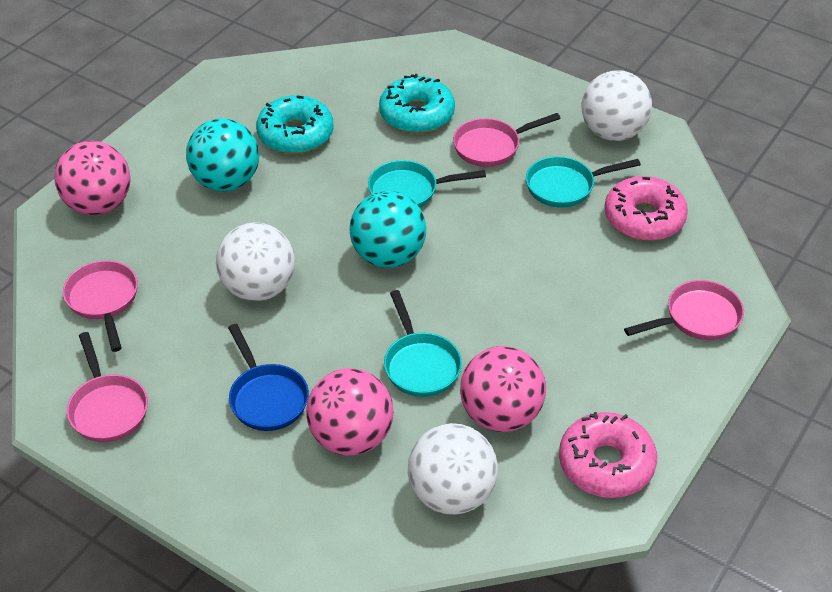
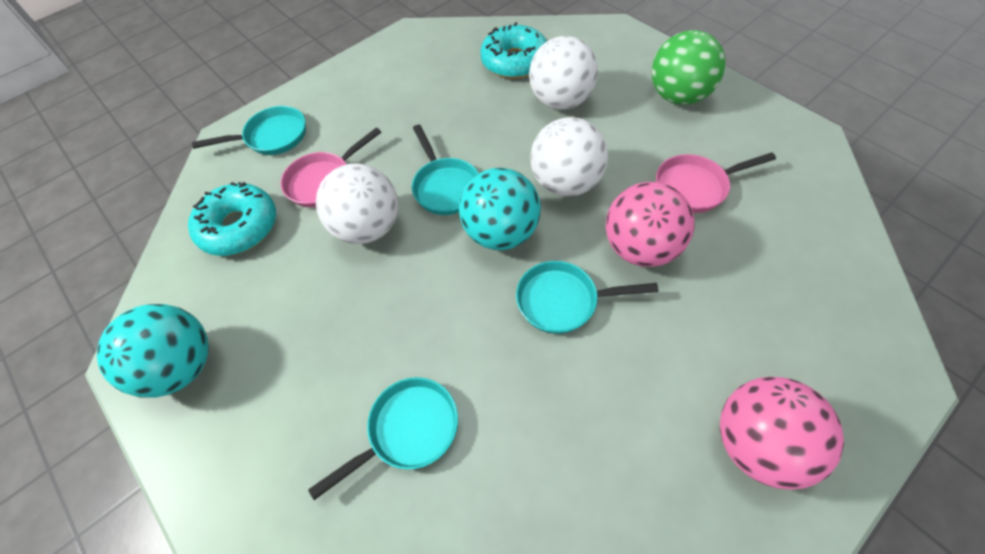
blue pan: [228,324,309,431] = 1 -> none = 0
green ball: none = 0 -> [652,30,726,105] = 1
pink ball: [54,141,131,215] [306,368,393,456] [460,346,546,432] = 3 -> [606,182,695,267] [720,377,844,490] = 2
pink donut: [559,412,657,498] [604,176,688,241] = 2 -> none = 0
pink pan: [63,260,138,352] [67,332,148,442] [453,113,561,167] [624,280,744,340] = 4 -> [281,127,381,207] [656,152,776,213] = 2
turquoise pan: [368,160,486,208] [384,290,462,397] [526,156,641,208] = 3 -> [192,106,306,155] [308,377,458,500] [412,125,479,215] [516,261,659,334] = 4

